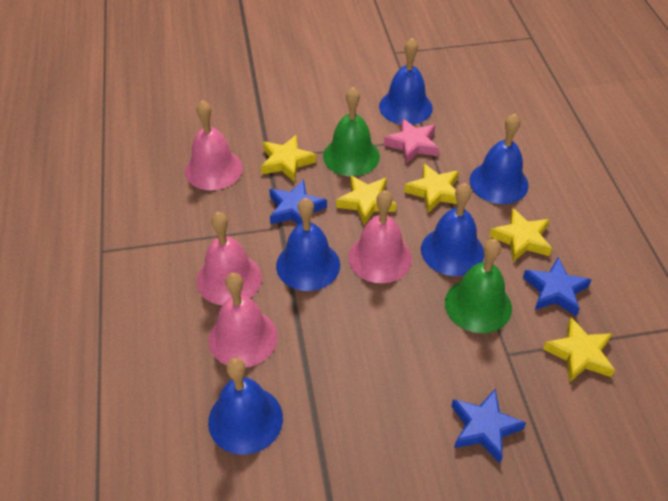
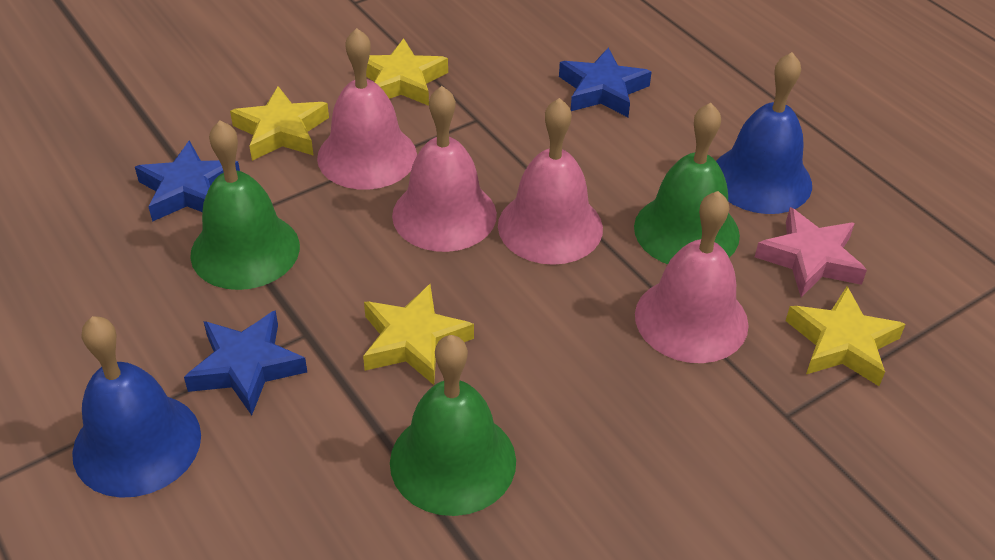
blue bell: [208,358,283,455] [276,198,340,291] [379,38,433,125] [421,183,484,276] [469,114,529,204] = 5 -> [72,316,201,498] [716,52,812,214] = 2
green bell: [323,87,380,176] [445,239,512,333] = 2 -> [190,121,300,290] [390,335,516,516] [634,103,740,264] = 3
yellow star: [261,135,316,182] [336,175,396,226] [404,164,459,213] [489,208,552,262] [543,318,615,383] = 5 -> [230,86,329,161] [363,284,474,385] [366,38,448,106] [786,286,906,386] = 4

